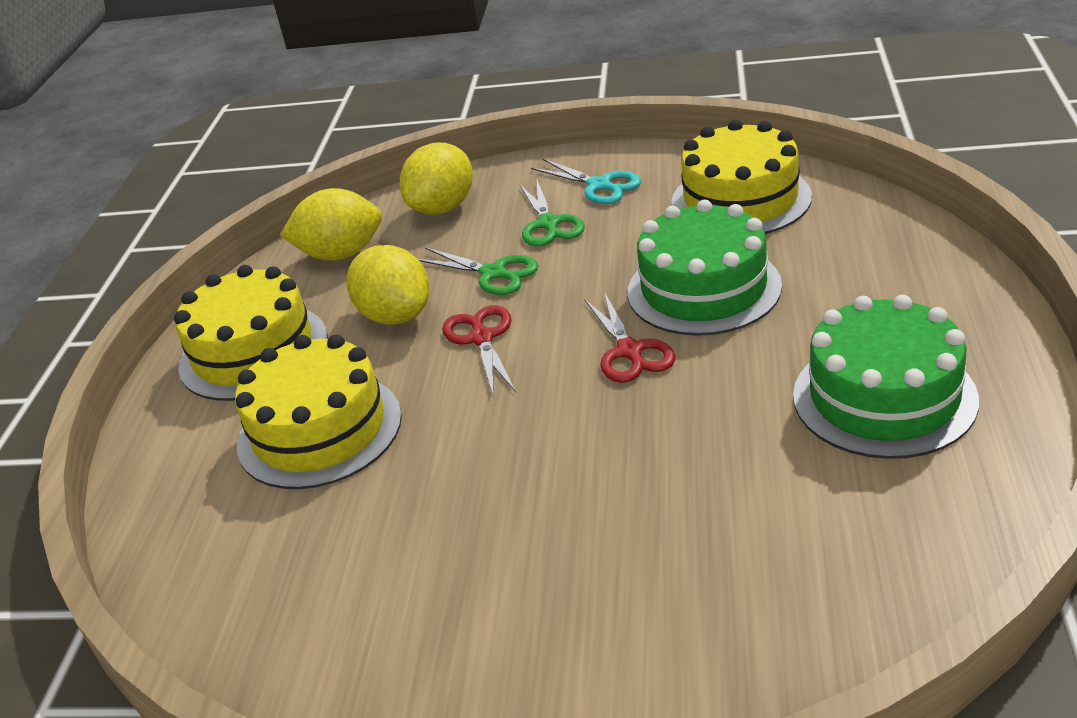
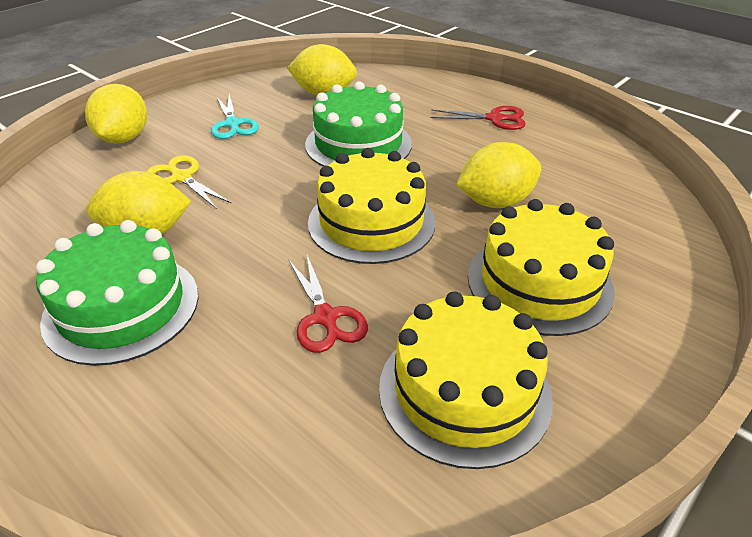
green scissors: [418,247,539,295] [520,180,585,246] = 2 -> none = 0
yellow lemon: [280,188,382,261] [346,245,430,325] [400,143,473,215] = 3 -> [85,84,147,144] [86,171,191,234] [287,44,357,95] [456,142,541,208] = 4
yellow scissors: none = 0 -> [147,155,232,209] = 1

